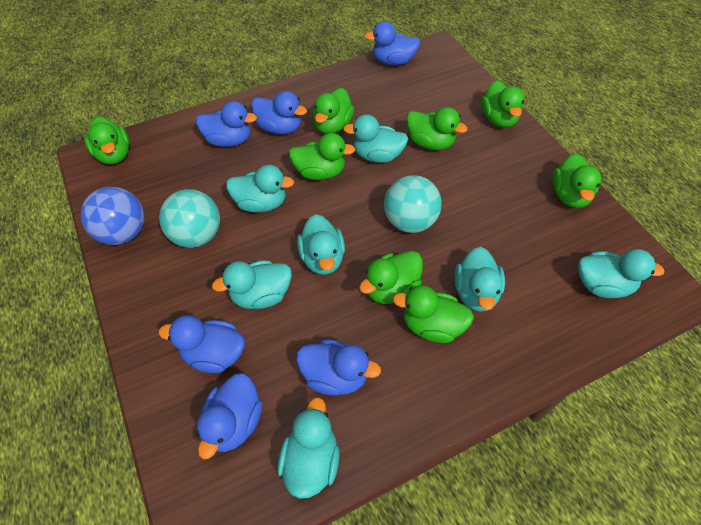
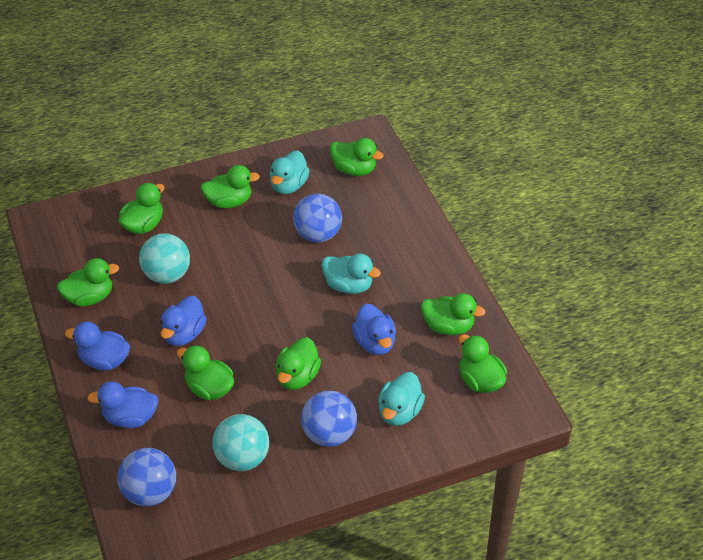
blue ball: [81,187,144,245] = 1 -> [117,448,176,507] [293,194,342,242] [301,391,357,447] = 3
blue duck: [159,315,245,373] [196,101,257,147] [196,373,263,459] [251,91,307,134] [296,339,381,396] [365,21,420,65] = 6 -> [65,321,130,371] [87,381,159,428] [160,296,206,346] [352,304,396,355] = 4
turquoise duck: [212,260,292,309] [226,165,294,212] [278,397,340,499] [297,214,345,275] [343,114,408,163] [454,247,505,312] [578,249,665,298] = 7 -> [270,150,310,194] [322,254,381,294] [378,372,425,426] = 3

